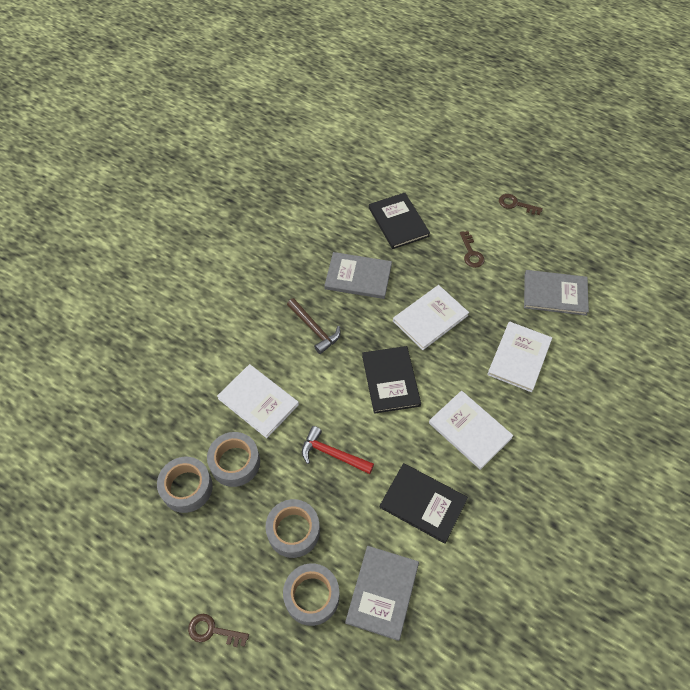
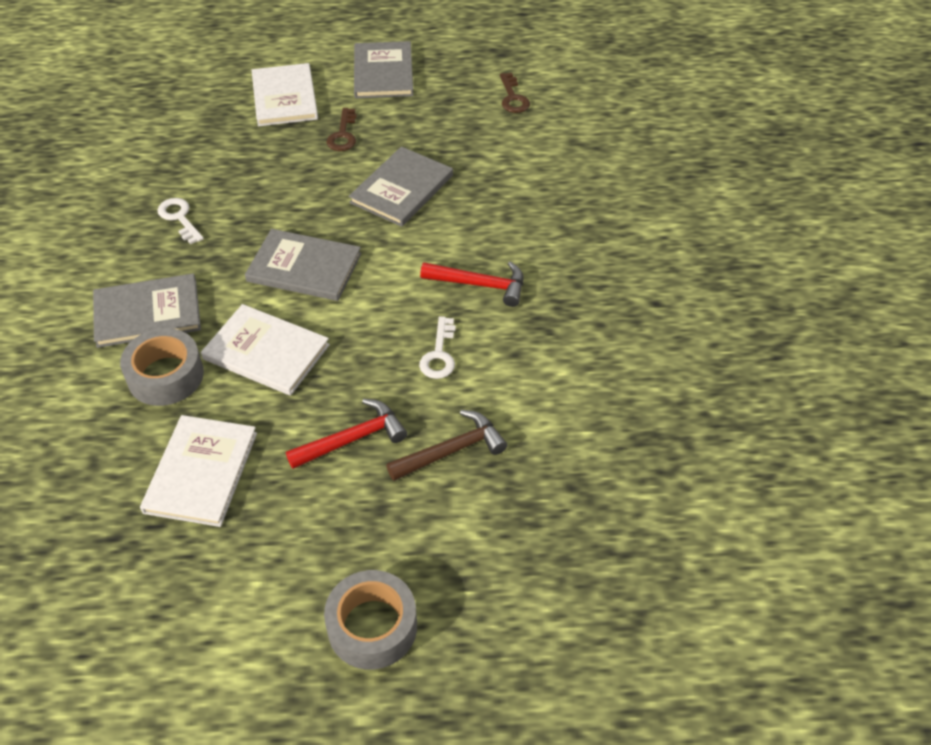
black book: [362,346,421,414] [369,193,430,249] [380,463,468,544] = 3 -> none = 0
brown key: [188,614,249,647] [460,231,485,268] [499,194,543,215] = 3 -> [326,108,357,151] [500,73,530,113] = 2
grey book: [324,252,392,299] [345,546,419,641] [524,270,589,316] = 3 -> [93,273,201,348] [245,229,361,301] [349,146,453,227] [354,41,413,98] = 4
grey tape: [157,457,213,513] [207,432,260,487] [265,499,320,558] [283,563,339,626] = 4 -> [120,328,204,406] [324,570,417,670] = 2
red hammer: [302,426,374,474] = 1 -> [286,399,407,469] [420,261,523,307] = 2
white book: [217,364,299,438] [393,285,469,350] [429,391,513,470] [487,321,552,392] = 4 -> [140,415,257,527] [201,304,330,396] [252,63,318,126] = 3
white key: none = 0 -> [157,198,204,244] [419,316,456,379] = 2

